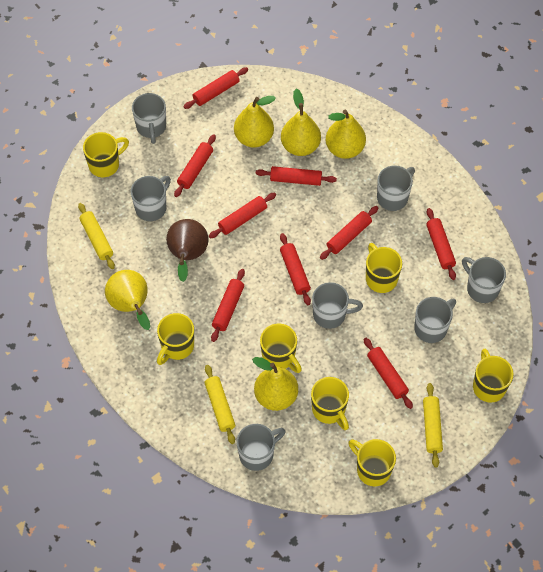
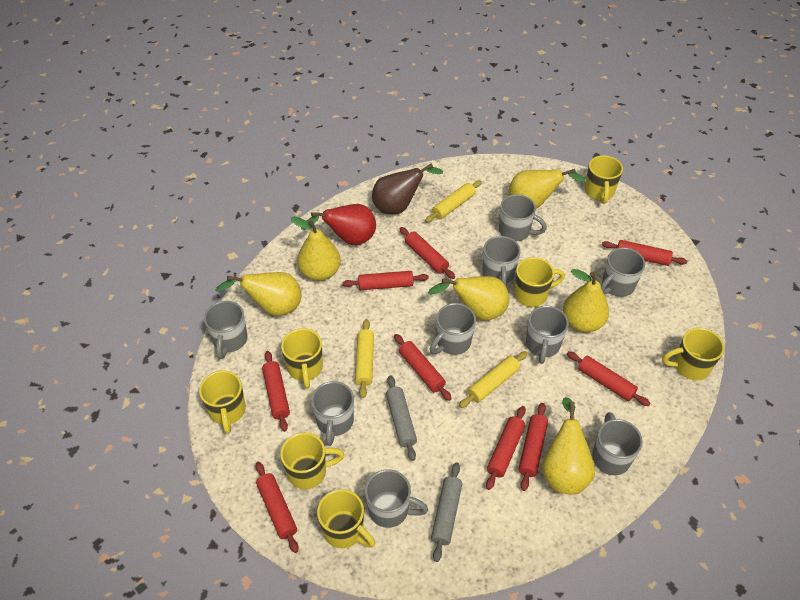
grey mug: [131,176,171,221] [132,93,166,144] [237,424,286,471] [312,282,363,329] [377,165,415,211] [414,297,456,343] [462,257,506,303] = 7 -> [204,301,248,359] [311,381,354,446] [365,469,428,528] [430,303,476,355] [482,236,521,286] [499,194,547,241] [526,306,569,364] [592,412,643,475] [601,247,645,297] = 9
grey rolling pin: none = 0 -> [386,375,417,461] [431,462,462,562] = 2
red pear: none = 0 -> [301,204,376,245] = 1
yellow pear: [105,270,150,330] [234,96,276,147] [252,357,298,411] [281,89,321,156] [326,110,366,159] = 5 -> [216,272,302,316] [291,216,341,281] [428,276,509,320] [509,169,586,209] [542,397,595,494] [563,269,609,333] = 6

